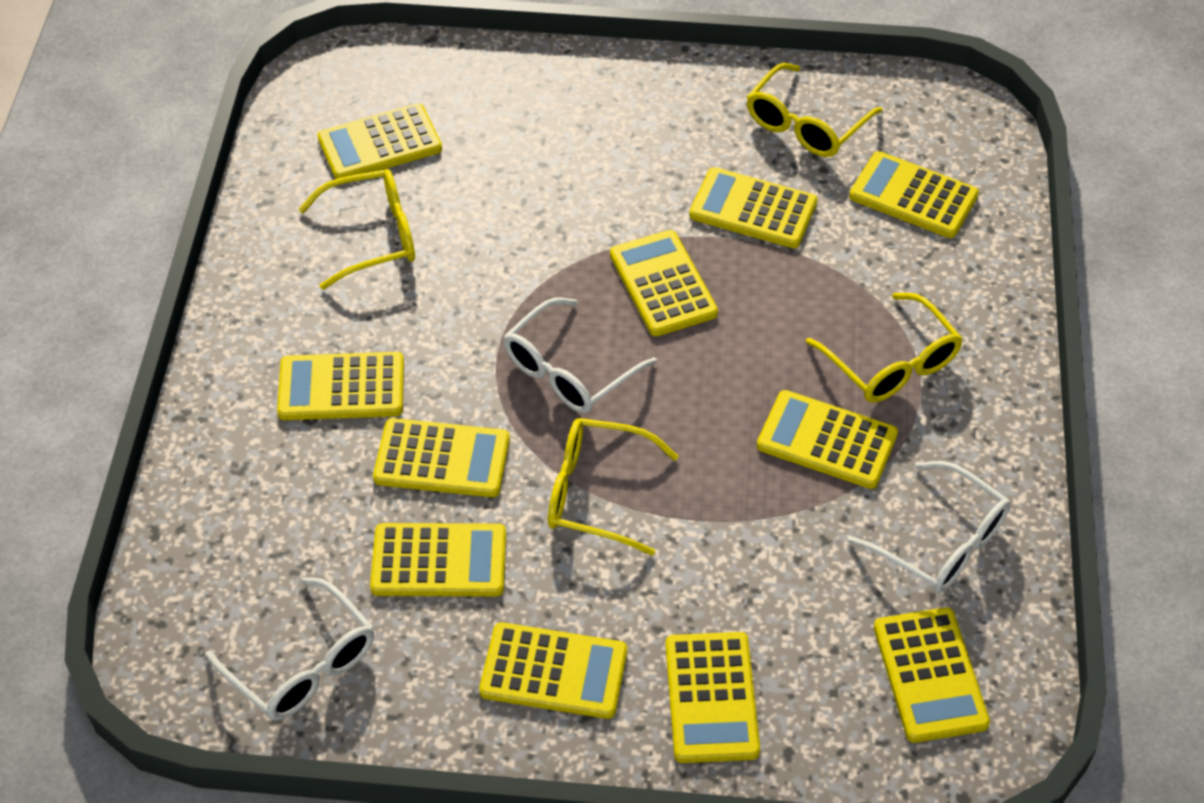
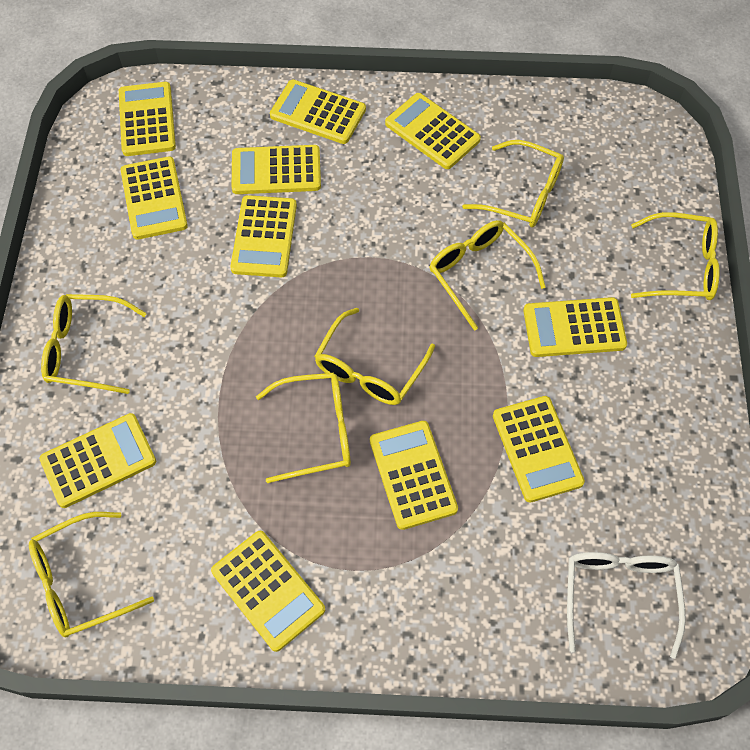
white glasses: [205,577,374,721] [503,298,657,413] [847,461,1010,594] = 3 -> [567,552,686,659] = 1
yellow glasses: [299,169,415,290] [548,418,679,556] [747,63,883,157] [806,293,963,403] = 4 -> [29,512,154,637] [41,294,147,394] [256,373,351,483] [314,308,435,405] [429,220,546,331] [462,140,564,228] [631,212,720,300] = 7

